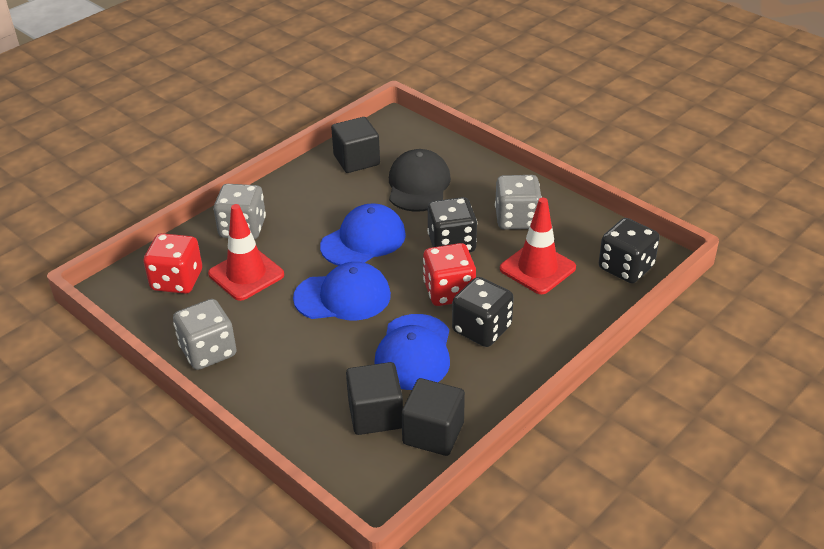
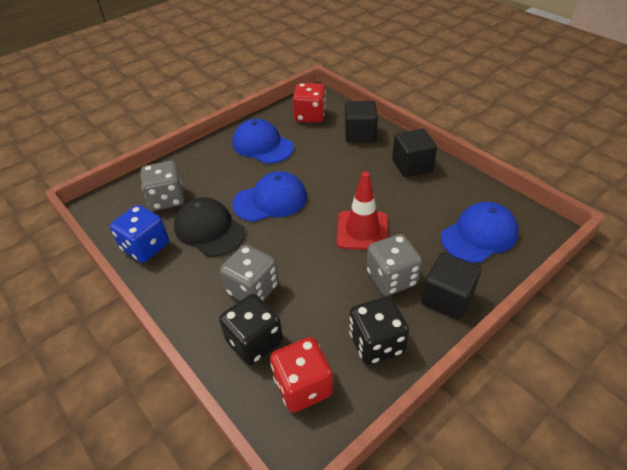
black dice: [427,197,477,252] [452,277,514,347] [599,218,660,283] = 3 -> [219,294,283,365] [349,296,409,365] = 2
blue dice: none = 0 -> [110,205,169,263] = 1
red traffic cone: [208,204,284,301] [500,198,576,294] = 2 -> [337,171,388,250] = 1

